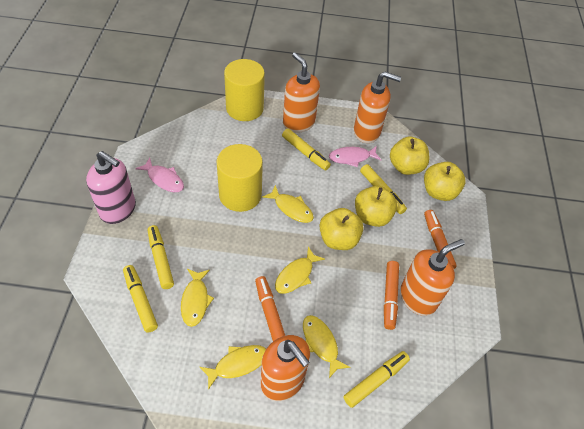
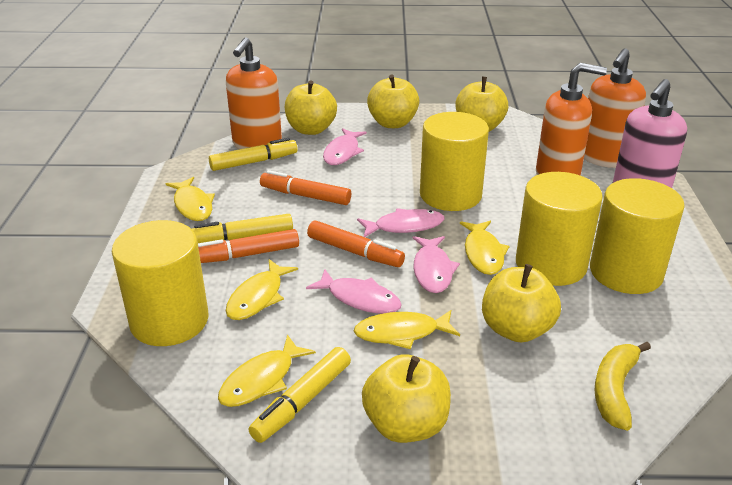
orange soap dispenser: [261,335,310,401] [283,52,320,133] [354,71,401,143] [400,239,465,316] = 4 -> [226,37,282,149] [536,63,607,176] [584,48,646,168] = 3
pink fish: [135,158,184,192] [329,146,381,167] = 2 -> [306,269,402,314] [323,128,367,165] [357,208,444,237] [413,236,460,293] = 4
yellow apple: [320,208,363,250] [355,186,397,227] [390,136,429,175] [424,162,465,201] = 4 -> [285,80,337,135] [362,354,451,443] [367,74,419,128] [455,77,508,132] [482,264,561,342] = 5
yellow banana: none = 0 -> [595,342,651,431] = 1
yellow cylinder: [217,144,263,212] [224,59,265,121] = 2 -> [112,220,209,346] [420,112,489,211] [516,172,603,286] [590,178,685,294] = 4
yellow marker: [123,265,158,333] [148,225,174,289] [282,129,331,170] [343,351,410,408] [360,164,407,214] = 5 -> [192,214,293,243] [209,138,298,171] [248,347,351,443] = 3

